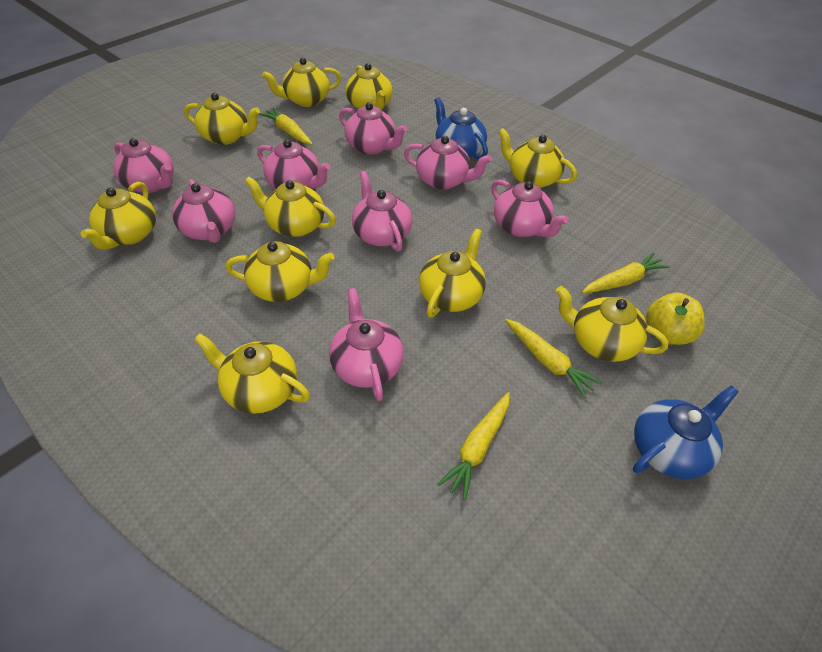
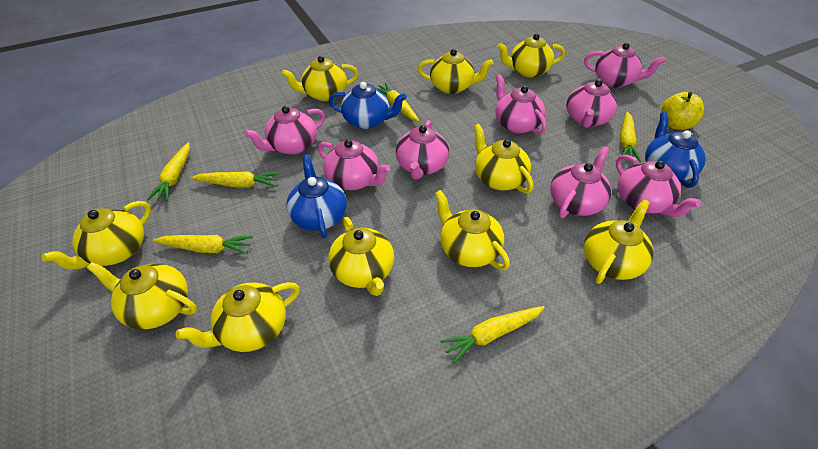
blue teapot: [434,97,488,159] [633,386,739,479] = 2 -> [287,154,347,238] [329,82,407,129] [645,112,706,188] = 3
yellow carrot: [259,108,313,145] [437,392,510,500] [505,319,602,398] [582,253,670,293] = 4 -> [147,142,190,201] [152,235,253,254] [191,171,280,188] [376,83,419,122] [440,306,545,364] [620,112,641,162] = 6

